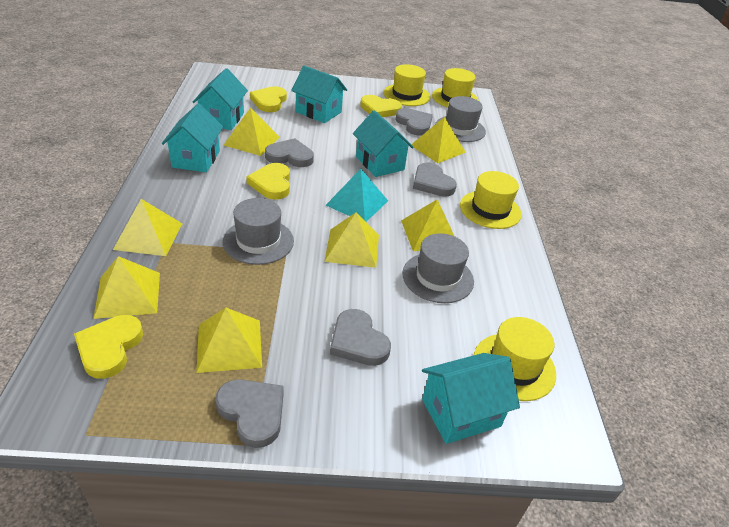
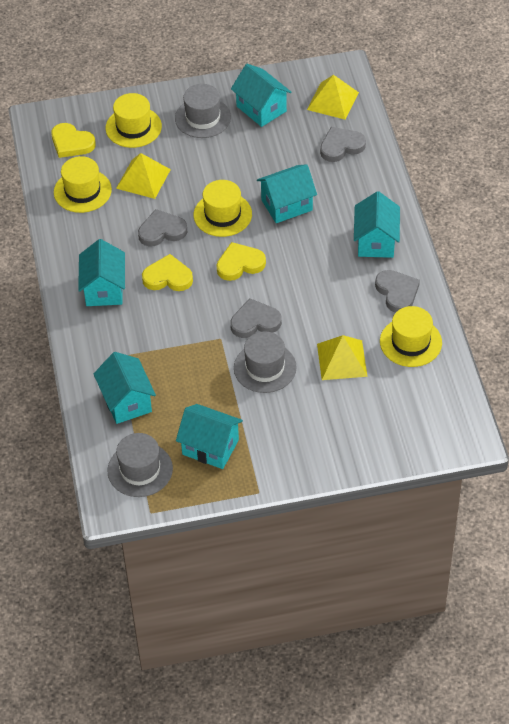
grey heart: [216,379,284,448] [265,138,314,167] [330,309,391,366] [395,108,433,136] [413,162,457,197] = 5 -> [138,209,187,247] [230,298,282,338] [320,127,366,162] [375,270,420,313] = 4
turquoise house: [162,103,223,172] [193,68,248,130] [291,66,347,123] [353,110,414,177] [422,353,520,444] = 5 -> [78,239,125,306] [94,352,156,424] [176,404,243,469] [231,64,291,127] [257,164,317,223] [354,191,400,258] = 6
turquoise pyramid: [326,169,388,222] = 1 -> none = 0
yellow heart: [74,315,143,379] [246,163,290,200] [250,86,287,112] [360,95,402,117] = 4 -> [51,123,96,158] [142,254,193,291] [217,242,266,281] = 3
yellow pyramid: [93,256,160,319] [113,199,182,256] [196,308,262,373] [224,108,279,156] [324,212,379,268] [401,199,454,251] [411,117,466,163] = 7 -> [116,153,171,199] [307,75,359,120] [317,335,368,380] = 3

